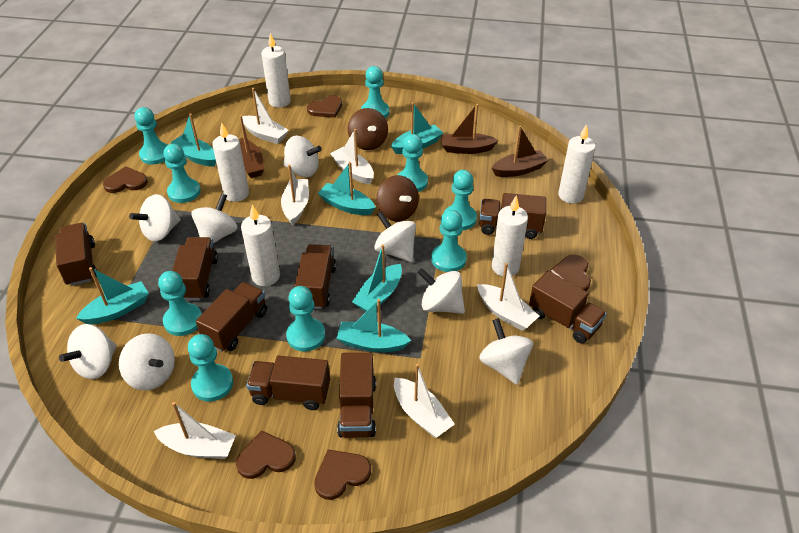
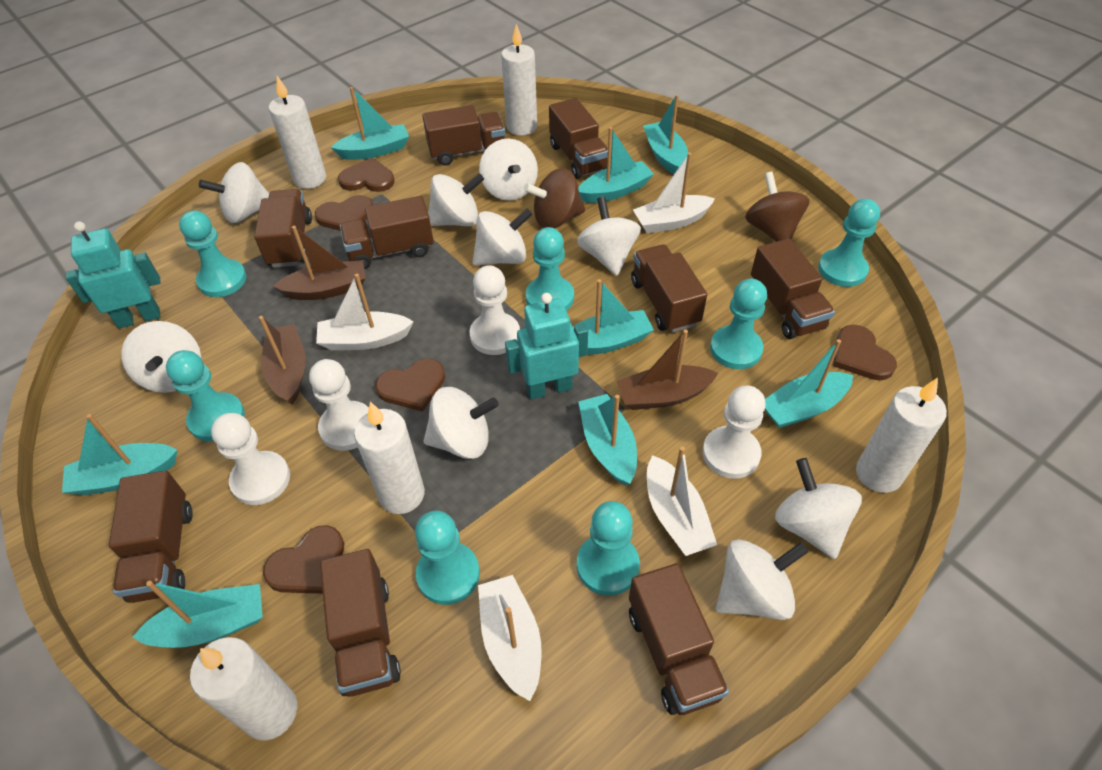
brown truck: [55,223,97,286] [172,237,218,300] [196,282,267,352] [246,356,330,410] [295,244,336,309] [337,353,376,438] [479,193,546,239] [529,271,607,344] = 8 -> [109,470,193,603] [254,189,312,268] [320,549,401,697] [340,196,434,269] [422,105,505,166] [549,98,608,179] [629,563,729,715] [631,244,707,333] [751,238,835,339] = 9
turquoise boat: [76,267,149,324] [170,113,216,167] [318,162,376,215] [336,299,411,352] [352,244,402,312] [391,102,443,154] = 6 -> [62,414,178,495] [133,581,263,648] [331,87,409,160] [573,279,654,355] [578,127,654,203] [578,394,637,486] [643,94,688,174] [765,339,853,428] = 8
turquoise pawn: [134,107,168,164] [158,271,202,336] [163,144,201,203] [188,334,233,402] [286,286,325,352] [361,66,389,118] [398,134,428,192] [431,210,467,272] [444,170,477,230] = 9 -> [166,350,245,441] [179,211,247,297] [415,511,480,605] [526,227,574,311] [577,501,640,596] [710,279,767,369] [818,199,880,287] = 7
turquoise robot: none = 0 -> [66,222,161,328] [505,293,588,399] = 2
white boat: [154,402,236,459] [242,88,289,144] [281,165,309,225] [330,129,374,185] [394,364,455,438] [477,263,539,331] = 6 -> [316,274,414,350] [478,575,542,701] [633,152,715,233] [647,447,717,556] = 4
white pawn: none = 0 -> [211,413,290,505] [309,359,369,451] [470,265,520,355] [702,386,766,479] = 4
white spinning top: [59,324,117,379] [119,333,175,390] [129,194,180,242] [192,193,238,244] [283,136,322,177] [374,211,416,262] [417,268,465,314] [479,318,533,385] = 8 -> [121,321,201,393] [199,162,269,223] [423,387,499,459] [428,173,484,226] [472,208,532,265] [479,139,538,201] [577,197,641,276] [716,539,808,620] [775,458,862,559] = 9

